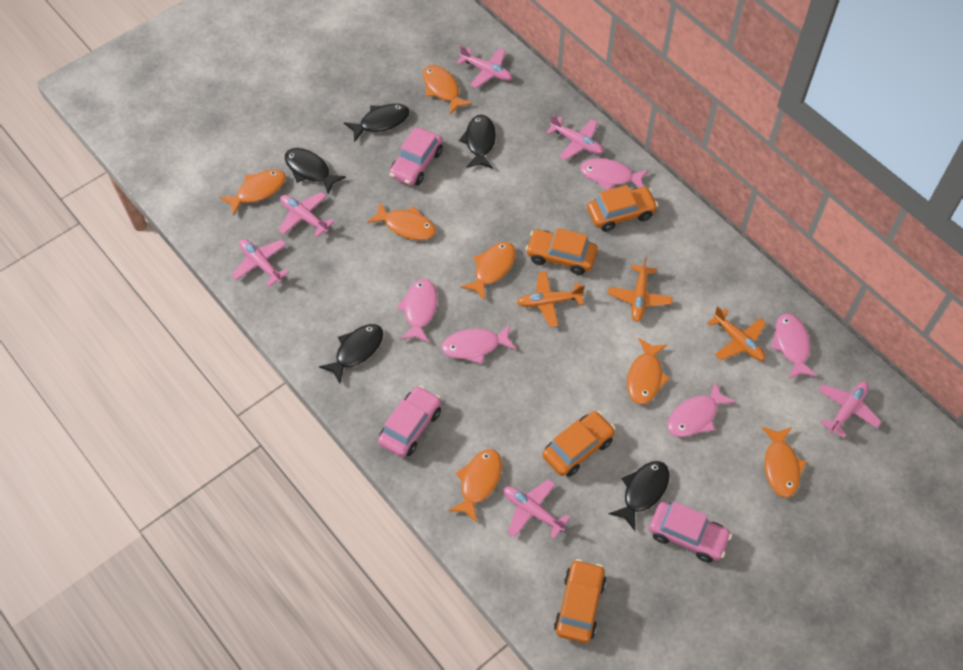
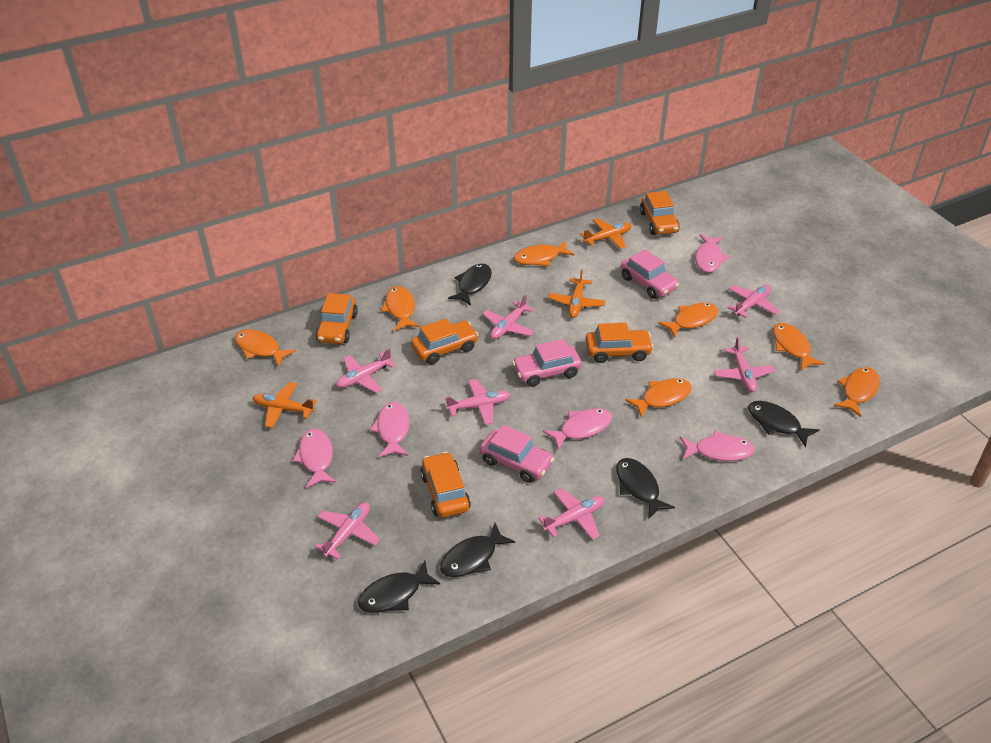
orange car: [525,228,598,275] [542,411,616,477] [554,559,606,643] [587,185,658,232] = 4 -> [316,293,358,344] [411,318,479,365] [420,452,471,518] [586,323,654,363] [640,191,680,235] = 5
pink plane: [232,239,289,287] [278,192,334,237] [457,46,512,88] [503,479,570,539] [546,115,603,160] [818,382,881,438] = 6 -> [315,502,380,559] [336,348,396,393] [445,379,510,425] [482,294,534,339] [538,488,604,540] [714,337,775,392] [727,284,780,318] = 7

